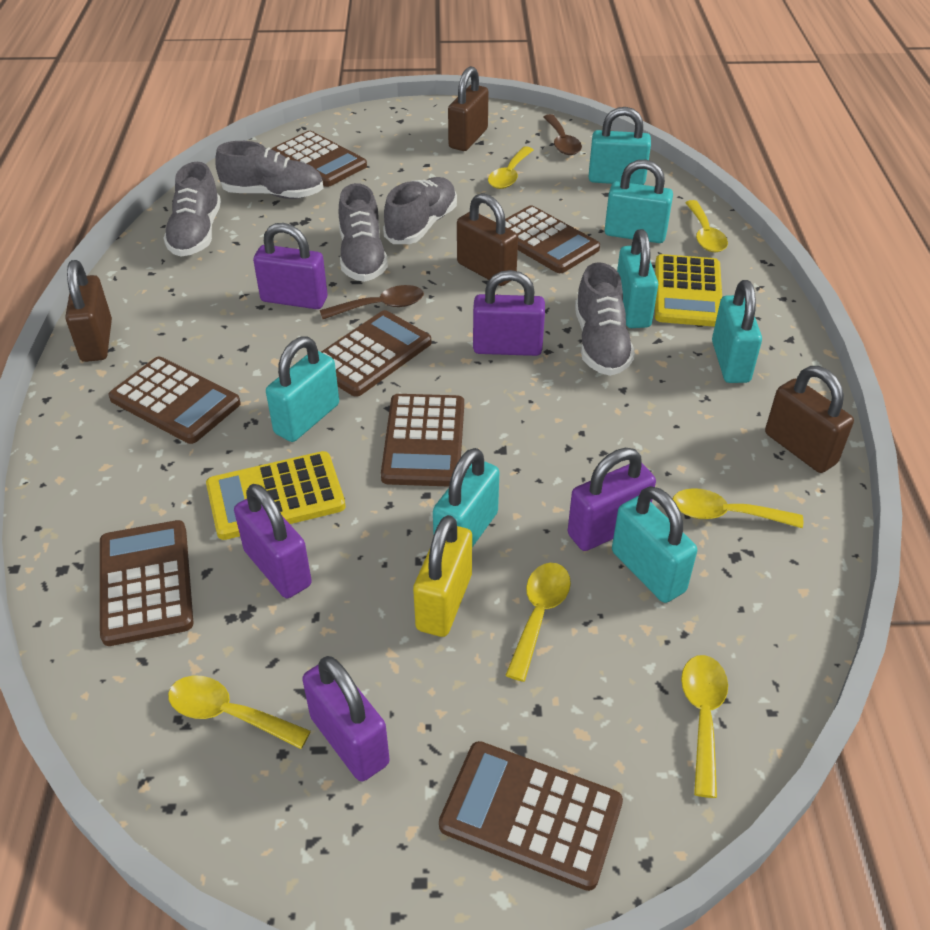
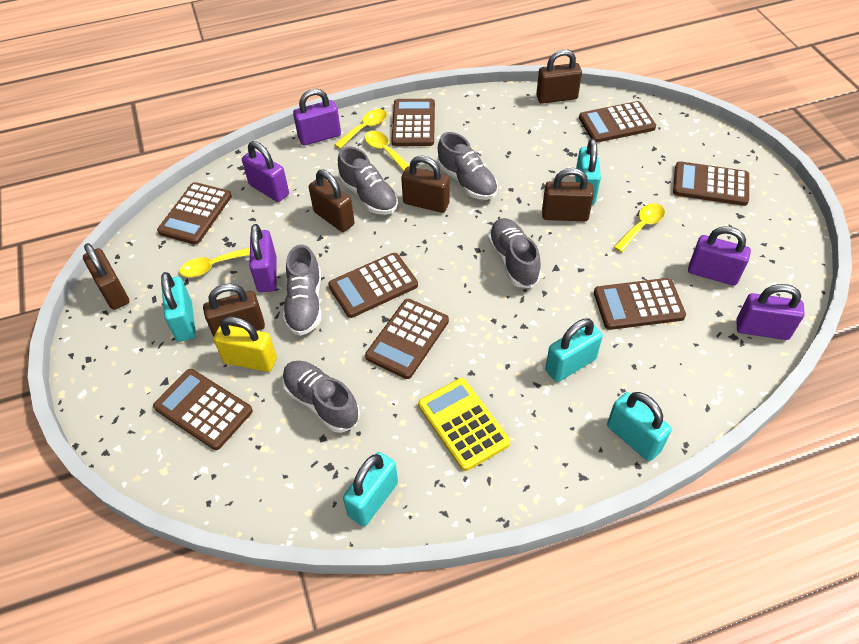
brown calculator: [100,520,194,646] [108,357,241,444] [271,131,367,187] [321,310,431,397] [381,394,464,487] [439,741,623,891] [505,205,600,273] = 7 -> [153,369,253,450] [157,182,232,245] [328,253,418,318] [365,299,449,379] [391,99,435,146] [579,101,656,143] [594,278,686,330] [673,161,749,206] = 8
brown padlock: [65,260,112,362] [448,66,489,151] [457,193,518,286] [765,366,854,473] = 4 -> [83,243,129,310] [203,283,265,337] [309,170,355,232] [401,156,450,213] [536,49,582,104] [542,168,594,221] = 6
brown spoon: [320,285,424,319] [544,114,582,155] = 2 -> none = 0
turquoise padlock: [266,337,339,442] [433,448,499,547] [589,107,651,185] [605,160,673,243] [612,486,697,603] [617,229,658,328] [712,280,762,383] = 7 -> [161,272,196,342] [343,452,398,526] [545,318,603,382] [575,139,601,205] [607,392,672,461] = 5
yellow calculator: [206,451,346,540] [655,254,722,327] = 2 -> [418,378,510,471] = 1
yellow spoon: [168,676,311,749] [488,146,534,189] [505,563,571,682] [673,488,803,528] [681,655,728,798] [685,200,728,252] = 6 -> [180,248,250,277] [334,109,387,149] [365,131,409,171] [614,203,665,252] = 4

